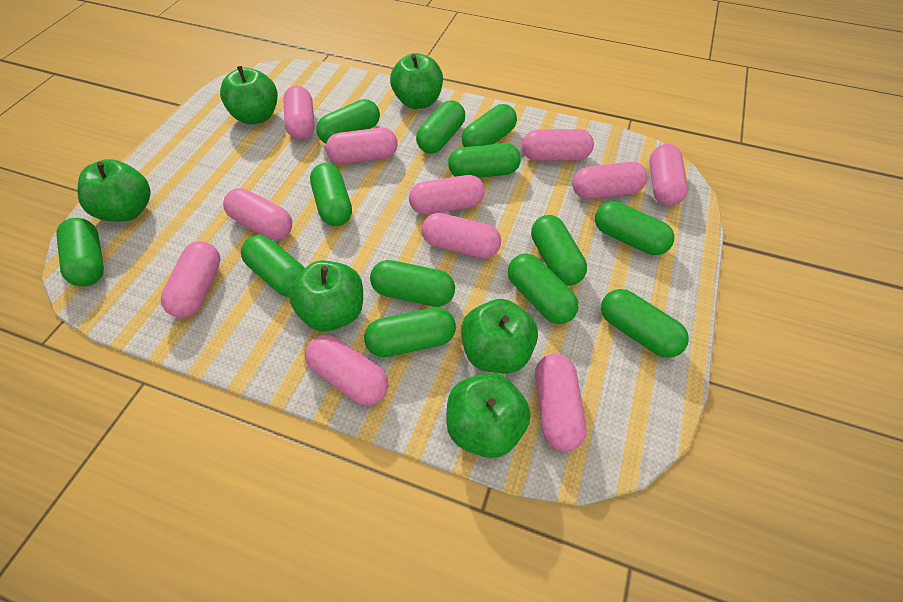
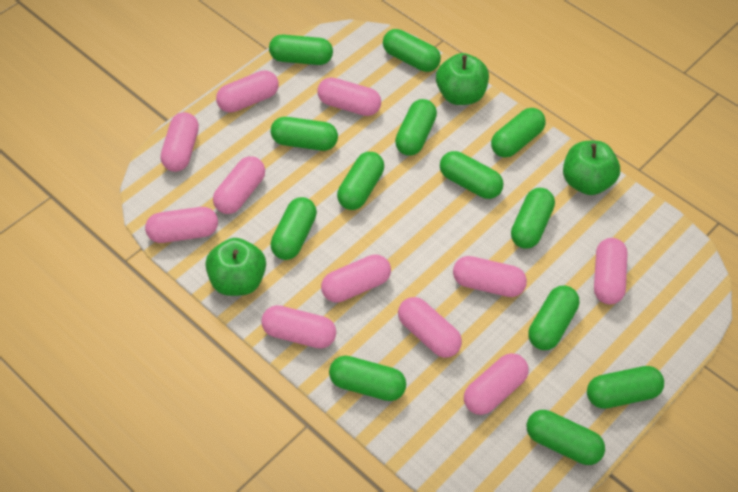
green apple: [77,159,151,222] [220,66,278,124] [289,260,363,331] [390,53,443,109] [446,373,531,458] [461,299,538,374] = 6 -> [205,238,266,296] [436,53,489,105] [563,141,620,195] = 3

